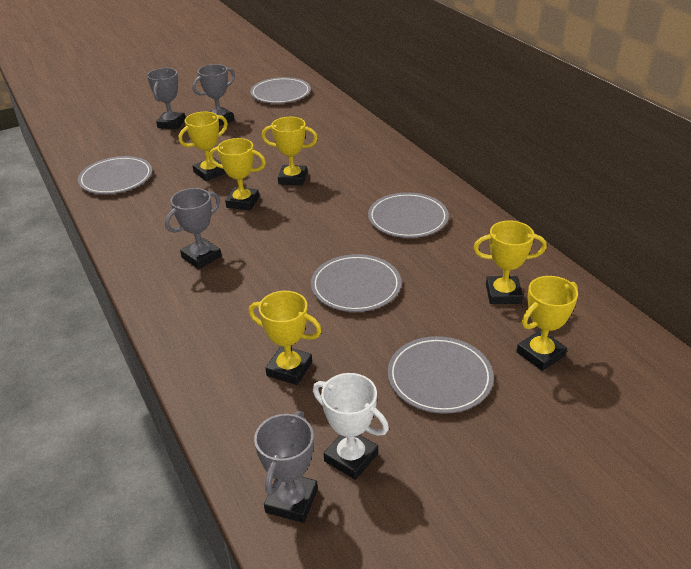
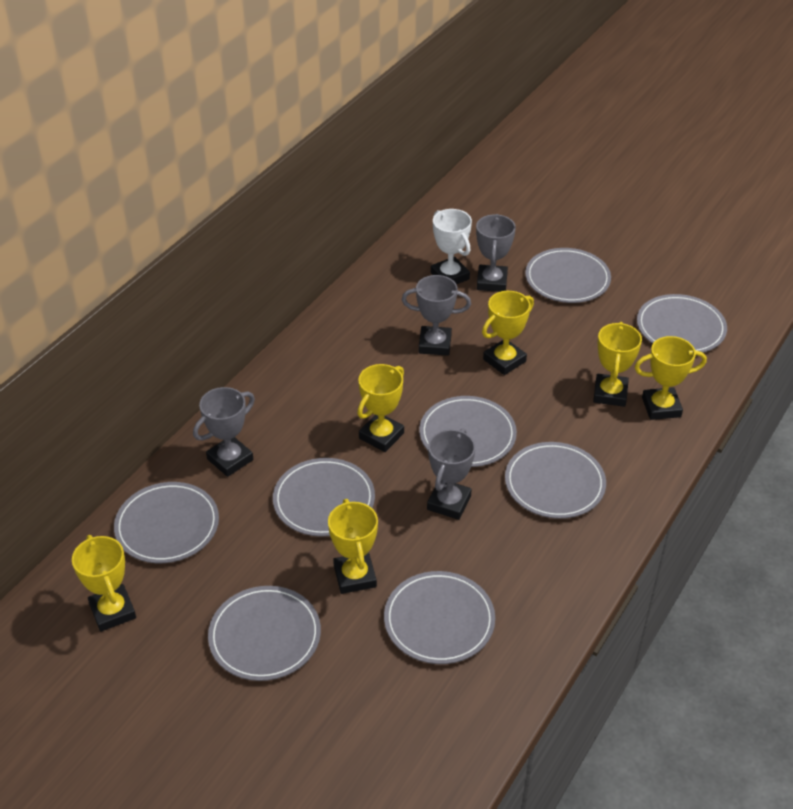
grey plate: [78,156,152,194] [250,77,311,104] [311,254,401,312] [368,192,449,238] [388,336,494,414] = 5 -> [114,482,219,563] [208,586,321,681] [273,458,375,537] [384,571,495,664] [419,396,517,467] [505,442,606,519] [525,248,611,303] [637,294,727,353] = 8

